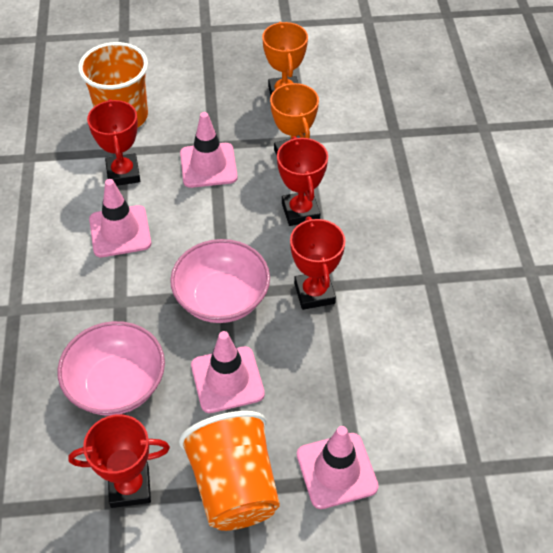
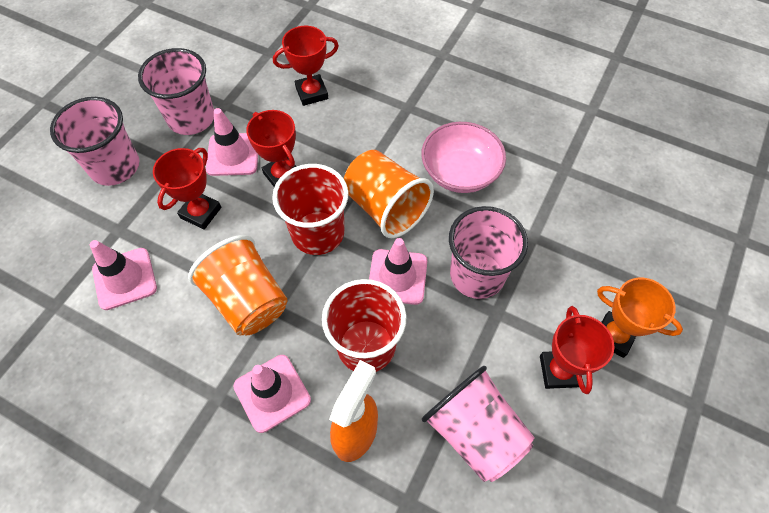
orange spray bottle: none = 0 -> [329,360,378,462] = 1
orange trophy: [262,22,308,96] [270,83,319,155] = 2 -> [597,278,683,358] = 1
pink bowl: [57,321,165,416] [170,239,270,323] = 2 -> [421,122,506,193] = 1
pink cup: none = 0 -> [50,97,139,186] [138,48,214,135] [422,366,534,482] [449,206,528,299] = 4
red cup: none = 0 -> [272,164,348,255] [322,279,407,372] = 2

